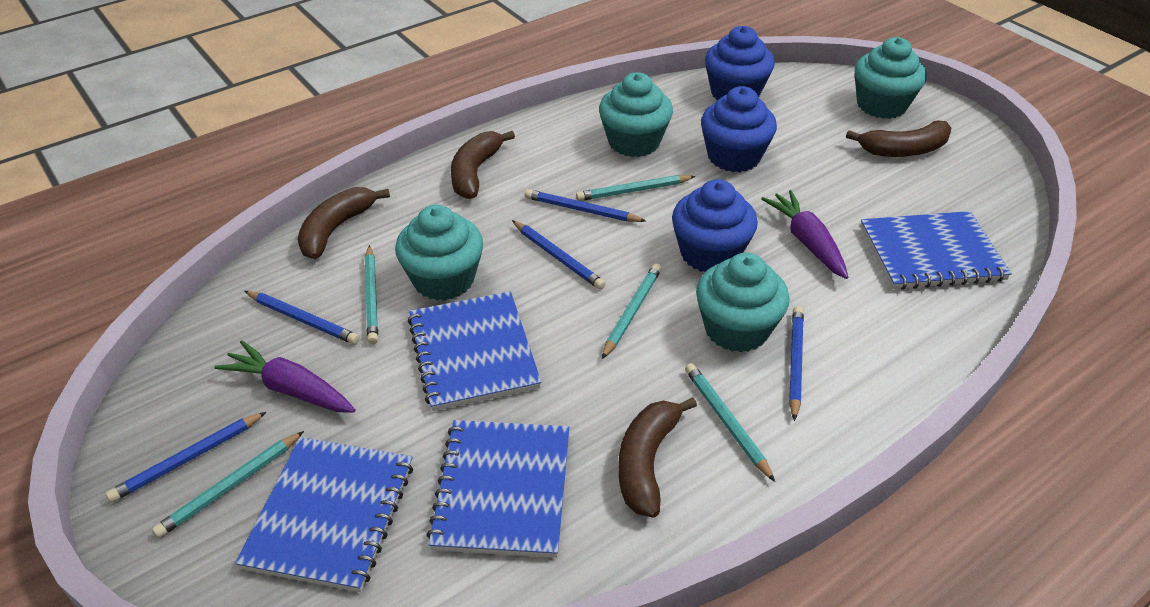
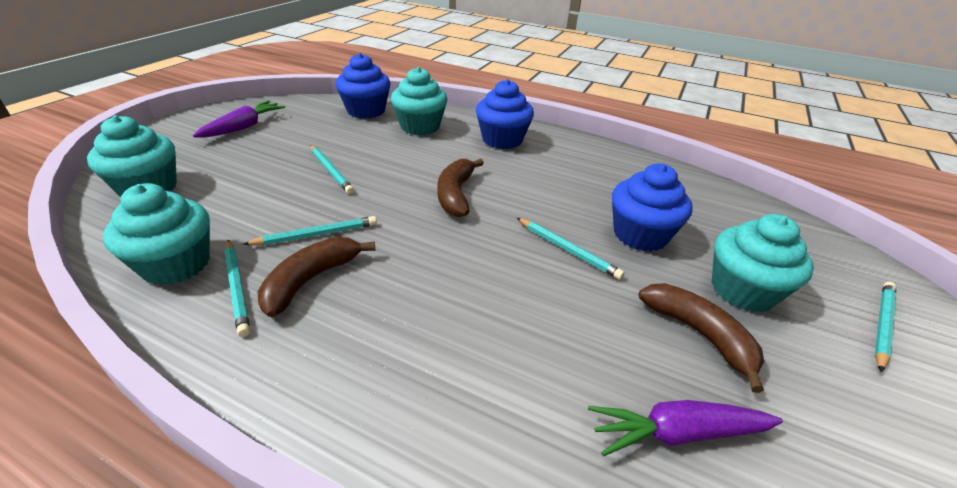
blue notebook: [235,437,413,592] [408,291,542,411] [427,420,569,558] [860,211,1012,290] = 4 -> none = 0
blue pencil: [106,412,266,503] [244,291,359,344] [512,220,606,290] [525,189,646,222] [789,306,804,421] = 5 -> none = 0
brown banana: [298,187,390,259] [451,131,515,199] [618,397,697,518] [846,120,951,157] = 4 -> [257,237,375,317] [437,158,484,217] [639,283,764,393] = 3

